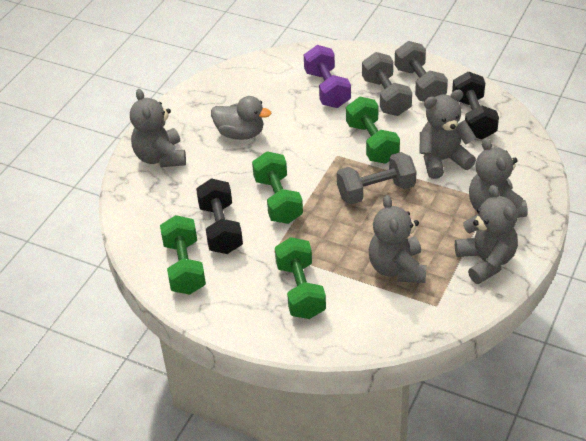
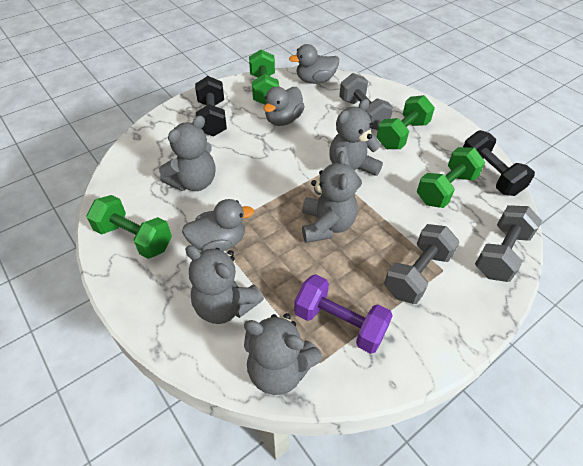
grey duck: [211,96,271,140] = 1 -> [182,199,254,251] [263,86,305,126] [289,44,339,84] = 3

